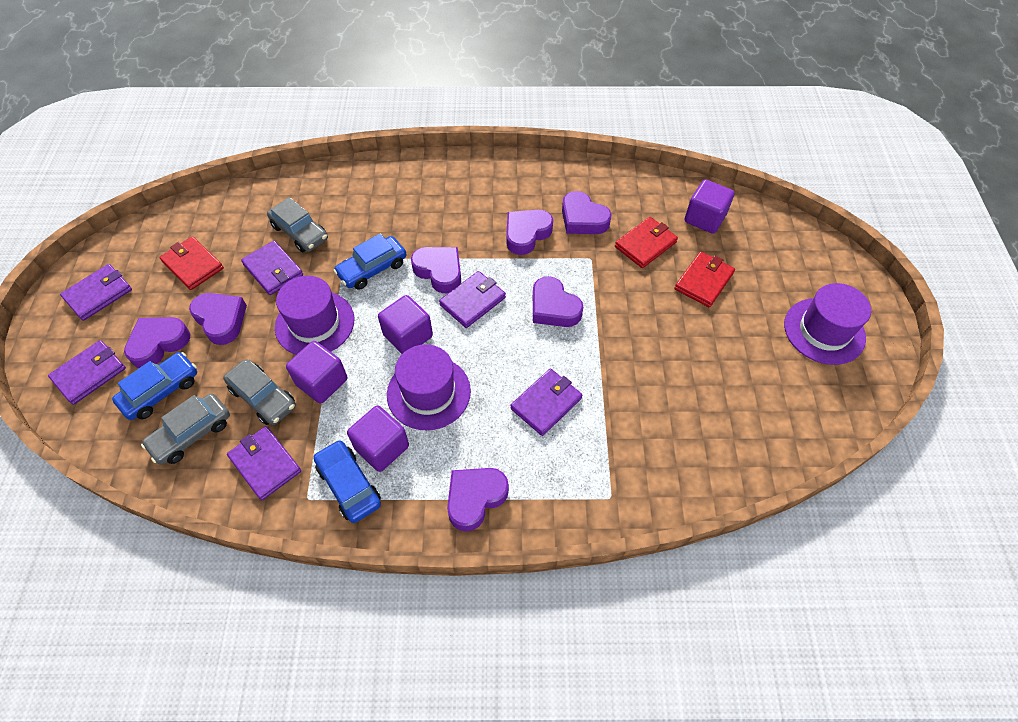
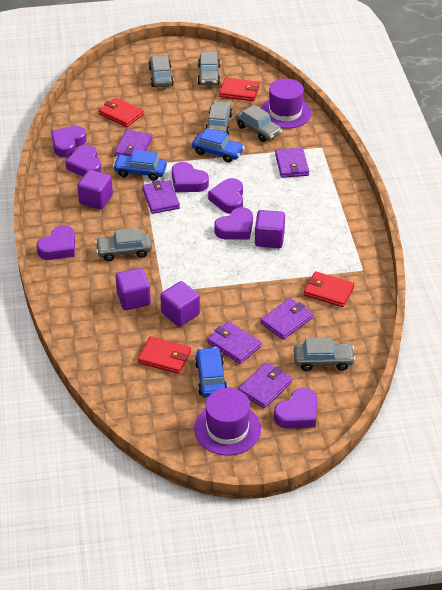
grey car: [141,393,230,465] [223,359,296,425] [267,197,328,252] = 3 -> [95,228,152,261] [148,55,174,87] [197,52,220,85] [205,101,233,134] [236,105,282,142] [294,338,355,371] = 6
purple hat: [275,276,355,355] [387,344,471,430] [784,283,871,365] = 3 -> [194,388,261,456] [260,79,312,129] = 2
red wallet: [159,236,224,290] [615,217,678,268] [675,251,735,307] = 3 -> [99,97,144,127] [138,336,191,374] [219,78,259,101] [304,271,354,307] = 4

